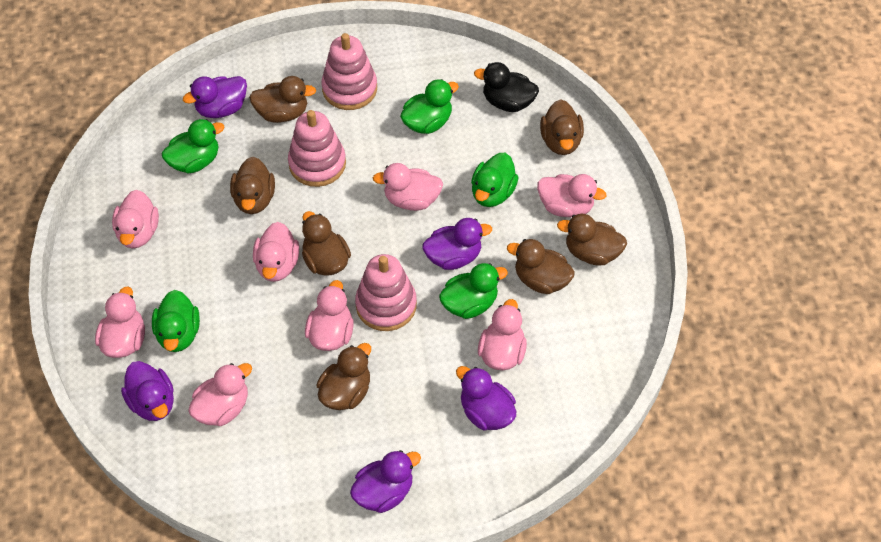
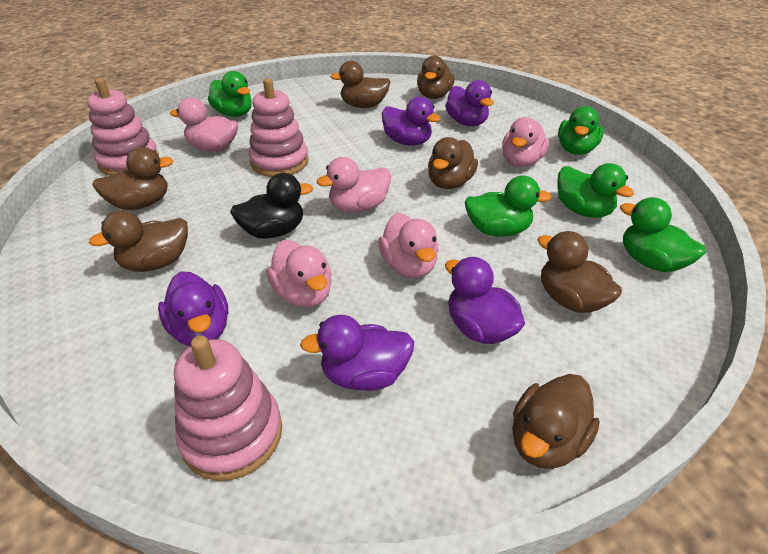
pink duck: [95,286,145,358] [112,190,159,249] [188,363,252,426] [253,222,299,282] [305,280,354,351] [373,163,443,211] [478,299,527,370] [537,174,606,217] = 8 -> [170,97,238,151] [267,240,332,308] [317,157,391,213] [378,213,438,278] [502,117,549,167] = 5

